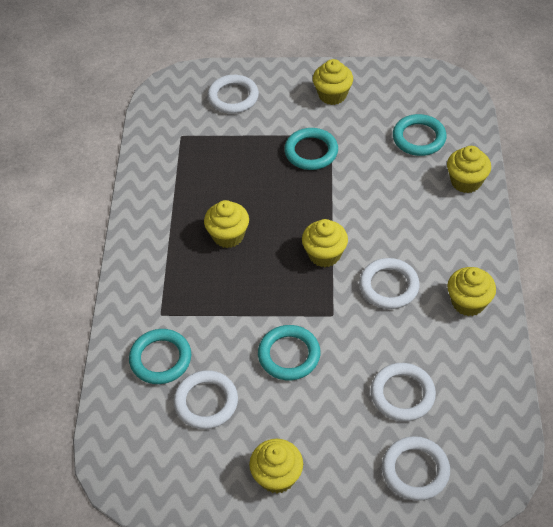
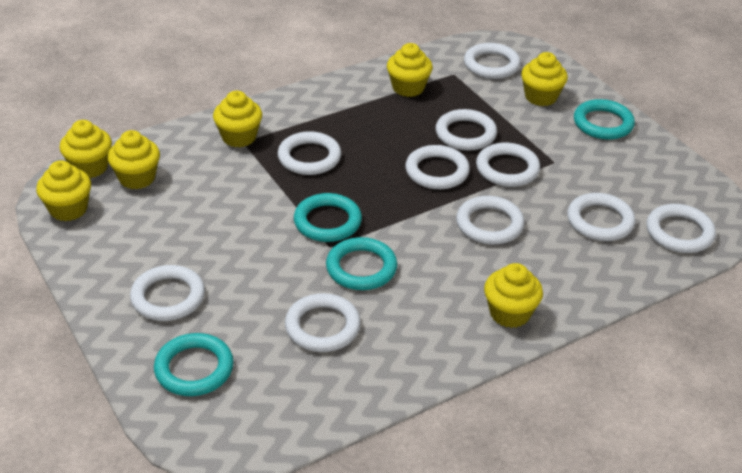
white ring: [173,370,238,429] [207,75,259,114] [359,258,420,309] [371,363,436,421] [382,436,450,501] = 5 -> [130,265,205,321] [278,131,341,175] [285,293,361,352] [405,145,470,189] [436,109,497,151] [456,196,524,245] [464,43,521,79] [476,143,540,187] [567,193,635,241] [646,204,716,253] = 10
yellow cupcake: [204,200,249,248] [249,439,303,493] [302,219,348,267] [313,59,353,105] [447,146,491,193] [447,267,496,316] = 6 -> [36,160,91,221] [60,120,112,178] [108,130,160,189] [213,91,262,148] [387,43,433,97] [484,263,543,328] [521,52,568,106] = 7

